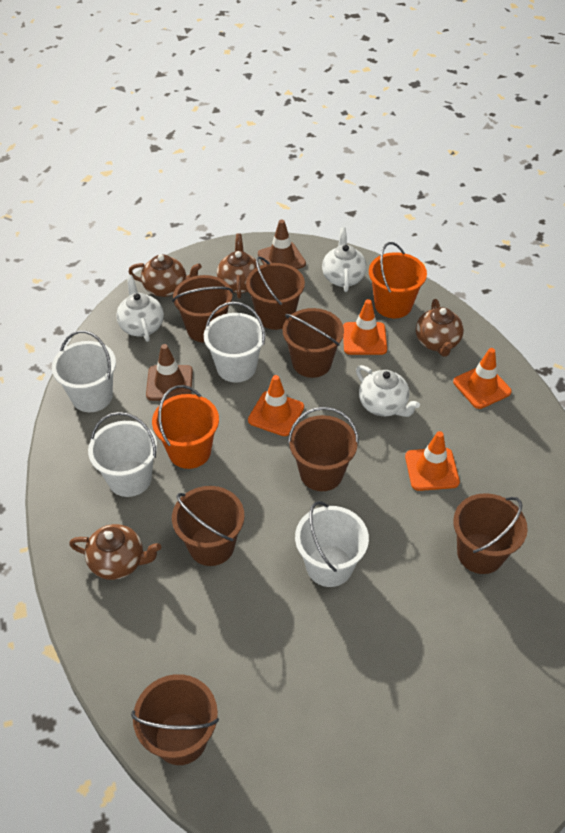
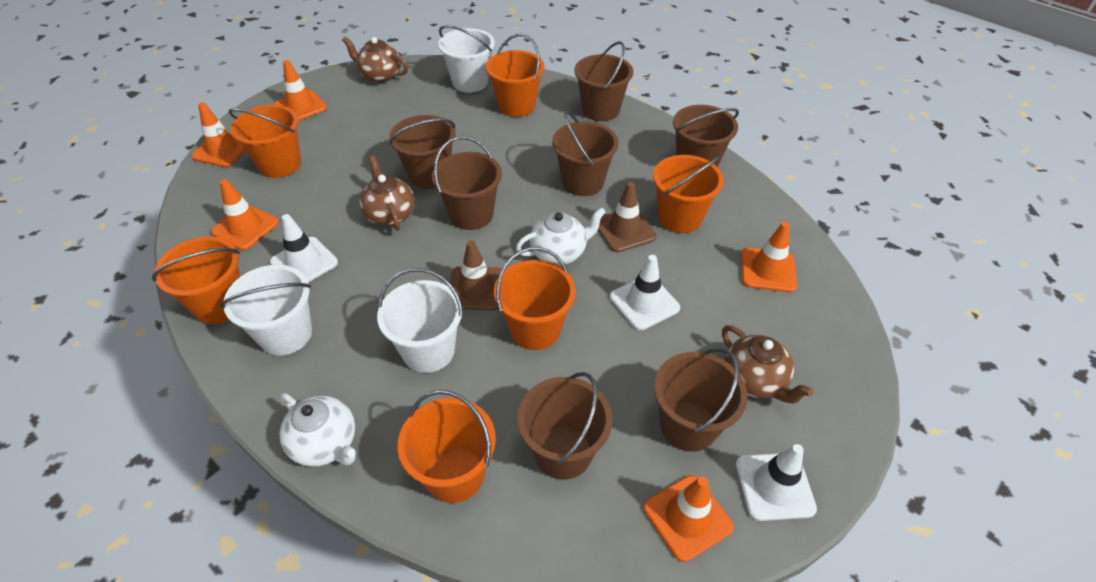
brown teapot: [69,524,161,580] [129,254,202,297] [217,233,260,299] [416,299,464,357] = 4 -> [342,37,408,83] [359,156,415,231] [722,325,814,404] = 3
orange bucket: [152,385,219,469] [369,242,427,318] = 2 -> [152,236,241,324] [229,105,301,178] [398,390,496,503] [486,34,545,117] [494,247,576,350] [653,155,724,233] = 6
orange traffic cone: [248,375,304,436] [343,299,387,355] [405,431,460,491] [453,348,512,409] = 4 -> [192,102,246,167] [211,179,279,250] [274,60,327,121] [644,475,734,562] [741,222,797,292] = 5
white bucket: [52,331,116,412] [88,412,157,497] [204,302,265,383] [295,501,369,587] = 4 -> [220,265,312,356] [377,268,463,373] [438,25,495,92] = 3
white teapot: [116,275,164,342] [322,227,367,292] [356,365,420,417] = 3 -> [280,393,356,467] [516,207,606,265] = 2
white traffic cone: none = 0 -> [270,214,338,283] [610,255,680,330] [736,444,817,521] = 3

